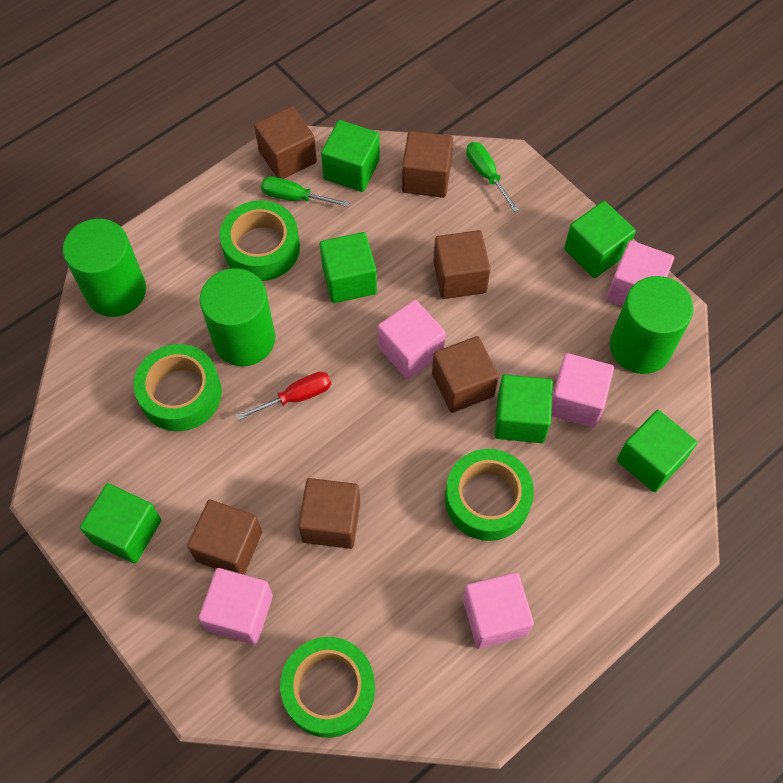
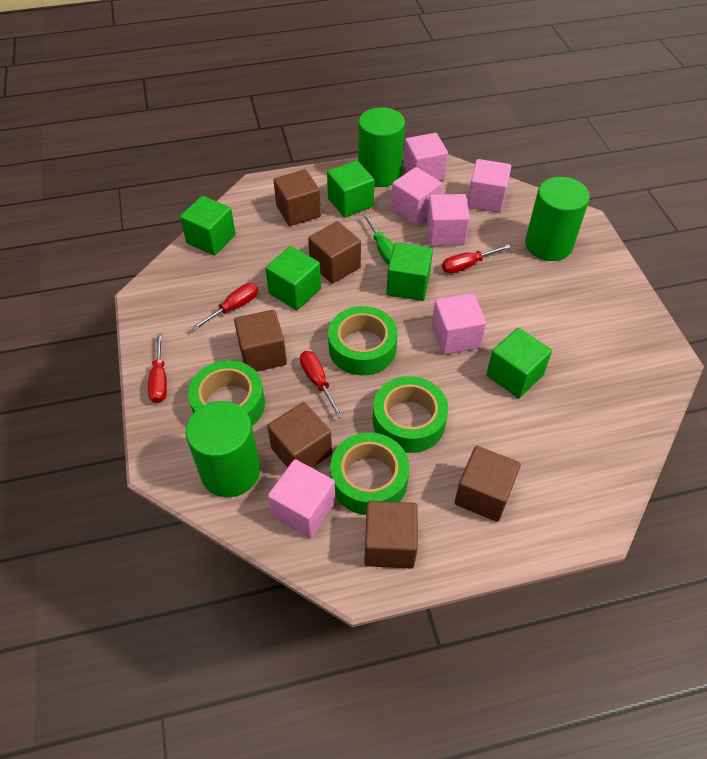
green cube: [80,483,161,564] [320,232,377,303] [321,120,380,192] [495,374,553,443] [564,201,636,278] [617,410,697,492] = 6 -> [180,196,236,255] [265,246,321,310] [327,160,375,218] [386,243,433,301] [486,328,552,398] = 5
green screwdriver: [261,177,350,207] [466,142,519,212] = 2 -> [363,214,394,264] = 1
pink cube: [199,568,273,645] [378,300,446,379] [463,573,534,649] [551,353,614,428] [606,240,674,306] = 5 -> [268,459,336,538] [391,167,442,226] [403,133,448,181] [427,194,470,246] [432,293,486,355] [467,159,511,213] = 6
red screwdriver: [237,372,331,420] = 1 -> [148,333,167,403] [191,283,258,331] [300,351,343,418] [442,244,511,273] = 4

